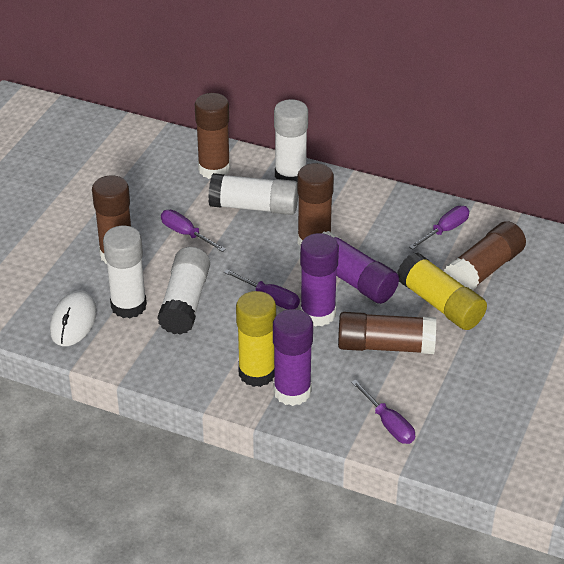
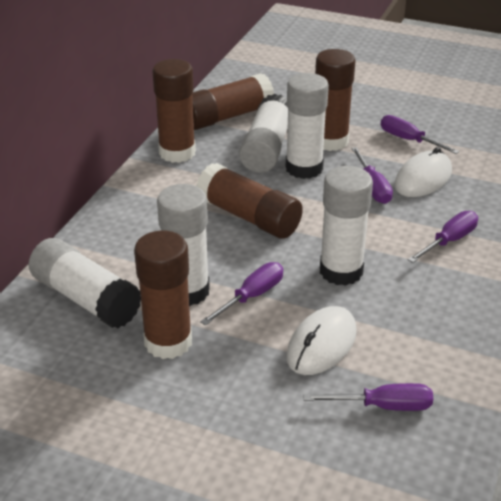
purple glue stick: [273,309,313,406] [300,233,339,326] [323,231,399,304] = 3 -> none = 0
purple screwdriver: [161,210,226,252] [224,269,300,310] [351,380,415,444] [409,206,469,249] = 4 -> [200,262,283,326] [303,383,433,411] [351,147,393,204] [381,115,460,154] [408,211,478,263] = 5
white glue stick: [103,226,147,318] [157,247,210,335] [208,173,298,215] [274,99,308,182] = 4 -> [29,238,141,328] [157,184,210,306] [239,94,288,173] [286,73,329,179] [320,166,373,286] = 5
white mouse: [50,290,97,346] = 1 -> [286,306,357,375] [394,147,452,197] = 2
yellow glue stick: [236,291,276,387] [397,252,487,330] = 2 -> none = 0

